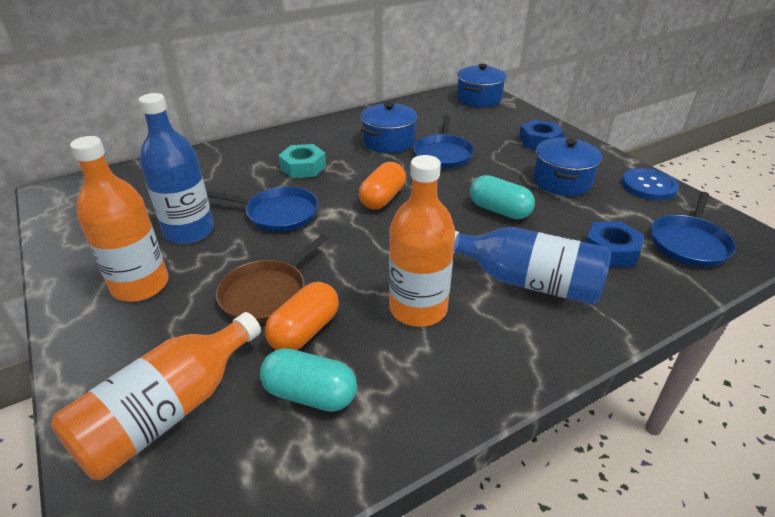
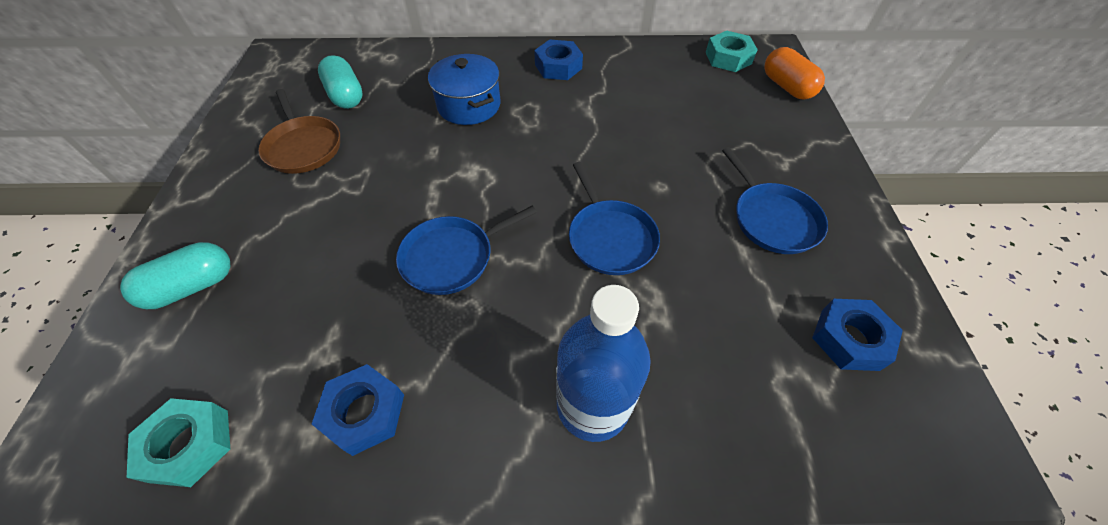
blue bottle: [139,93,214,244] [453,227,611,305] = 2 -> [556,285,651,442] = 1
blue button: [621,168,679,200] = 1 -> none = 0
blue nut: [519,120,564,149] [586,221,645,267] = 2 -> [312,364,404,456] [534,39,583,80] [812,299,903,371] = 3
blue pot: [361,102,417,153] [457,64,506,107] [533,138,602,196] = 3 -> [428,54,500,125] = 1
orange bottle: [51,312,261,480] [70,136,169,301] [389,155,455,327] = 3 -> none = 0
orange capsule: [265,282,339,350] [359,162,406,209] = 2 -> [764,47,825,100] = 1
turquoise nut: [279,144,326,178] = 1 -> [127,398,230,487] [706,31,758,72] = 2

